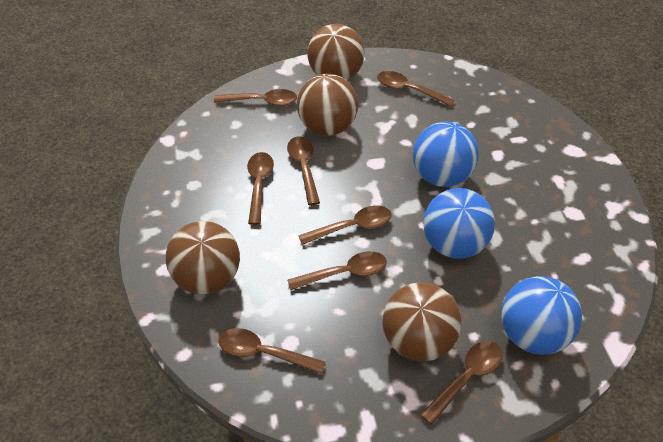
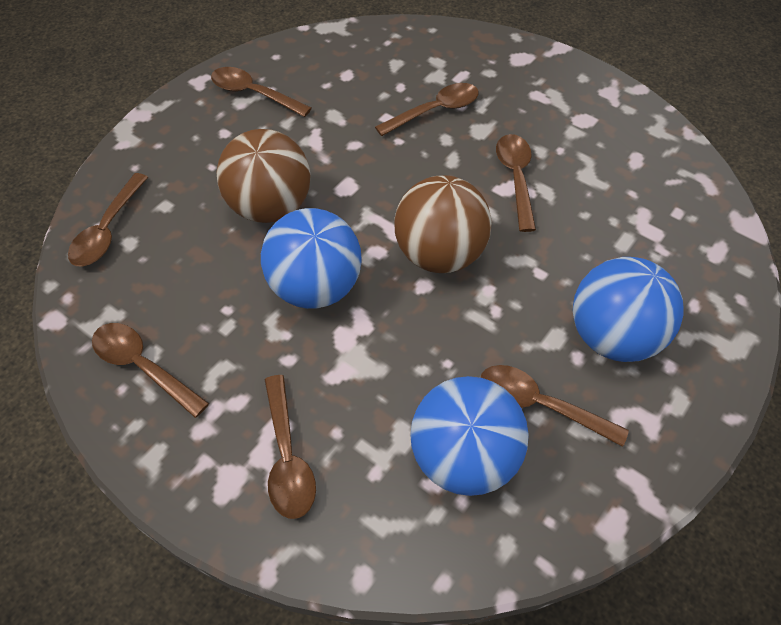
brown ball: [166,221,240,294] [297,74,358,136] [308,24,365,80] [382,282,461,362] = 4 -> [217,129,310,223] [394,175,492,273] = 2
brown spoon: [214,89,297,106] [218,328,325,374] [247,152,274,225] [287,136,320,205] [287,251,387,290] [298,206,392,245] [377,71,454,106] [420,341,503,425] = 8 -> [68,173,148,267] [92,323,209,418] [211,67,312,117] [264,375,316,519] [375,83,479,136] [481,365,629,447] [496,134,536,232] = 7

